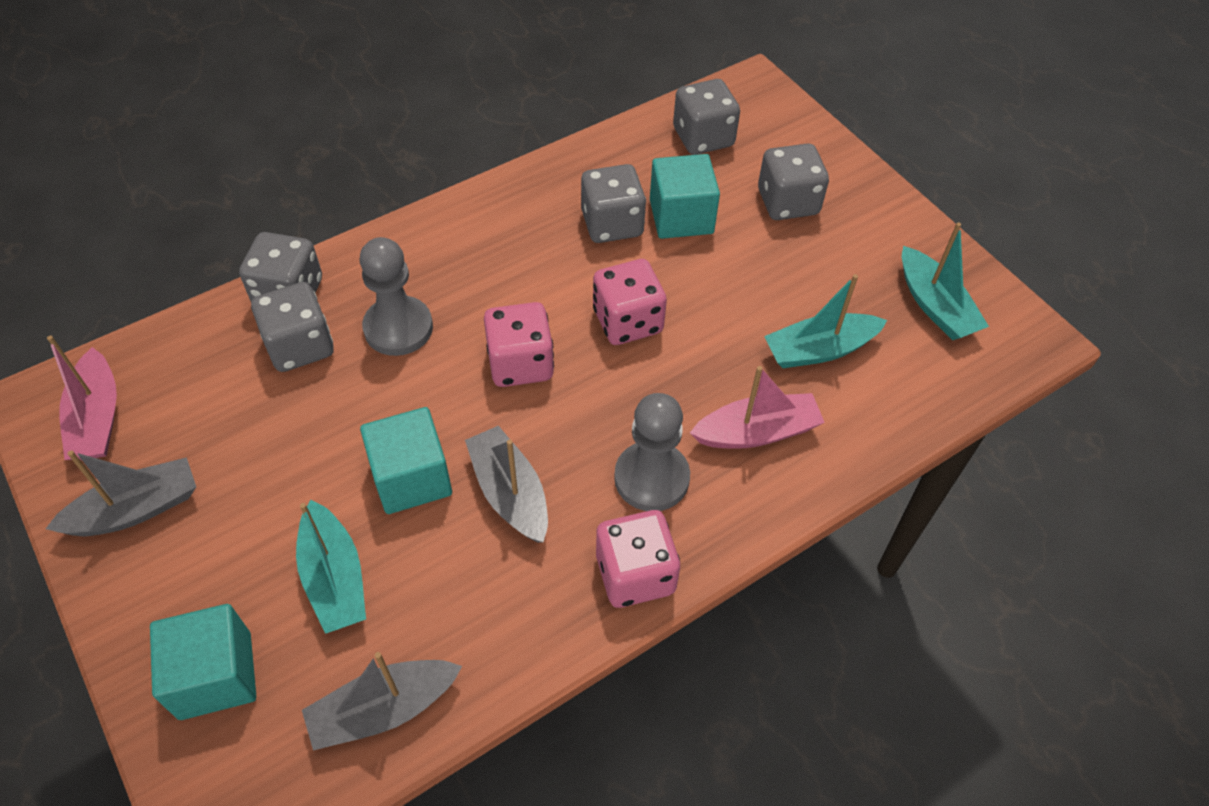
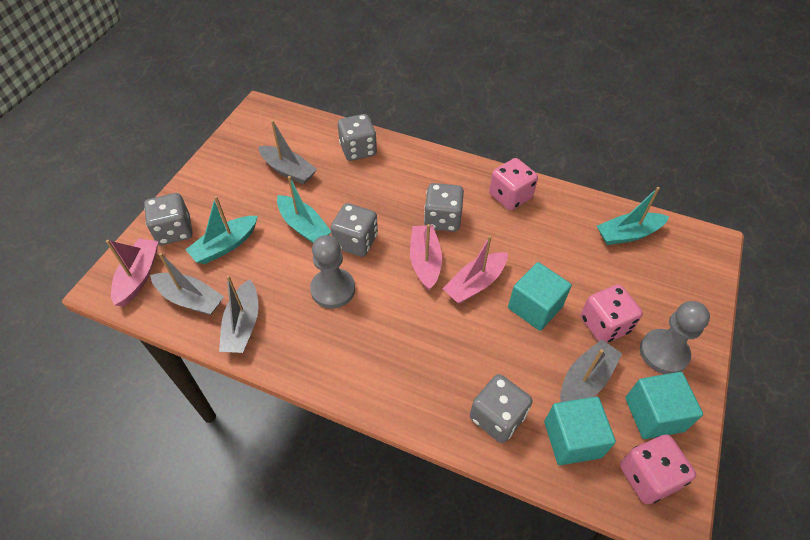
grey boat: [46,451,196,536] [302,652,462,751] [465,426,548,543] = 3 -> [150,253,224,315] [219,275,259,353] [258,120,317,184] [560,340,622,402] = 4
pink boat: [47,336,117,460] [690,366,825,449] = 2 -> [106,239,159,306] [410,224,442,291] [443,235,508,304] = 3

